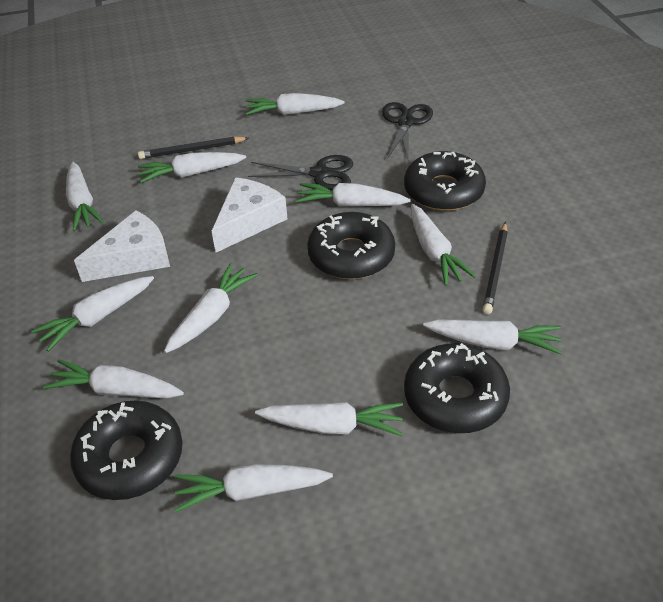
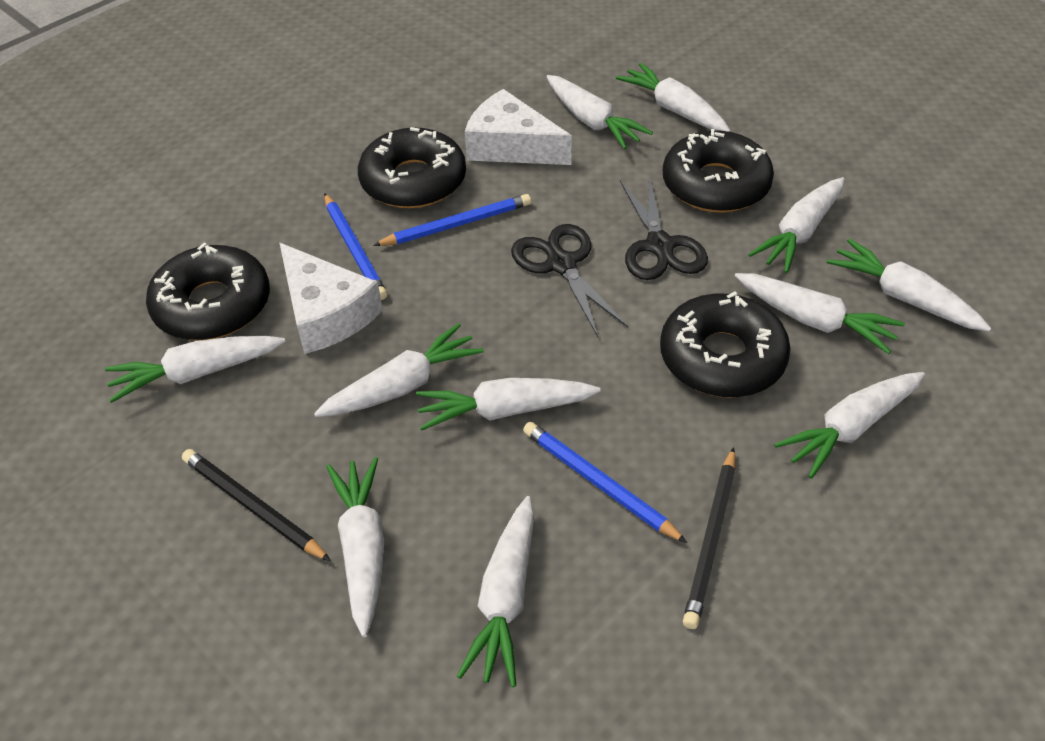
blue pencil: none = 0 -> [324,193,387,300] [373,194,531,246] [523,422,687,543] = 3

